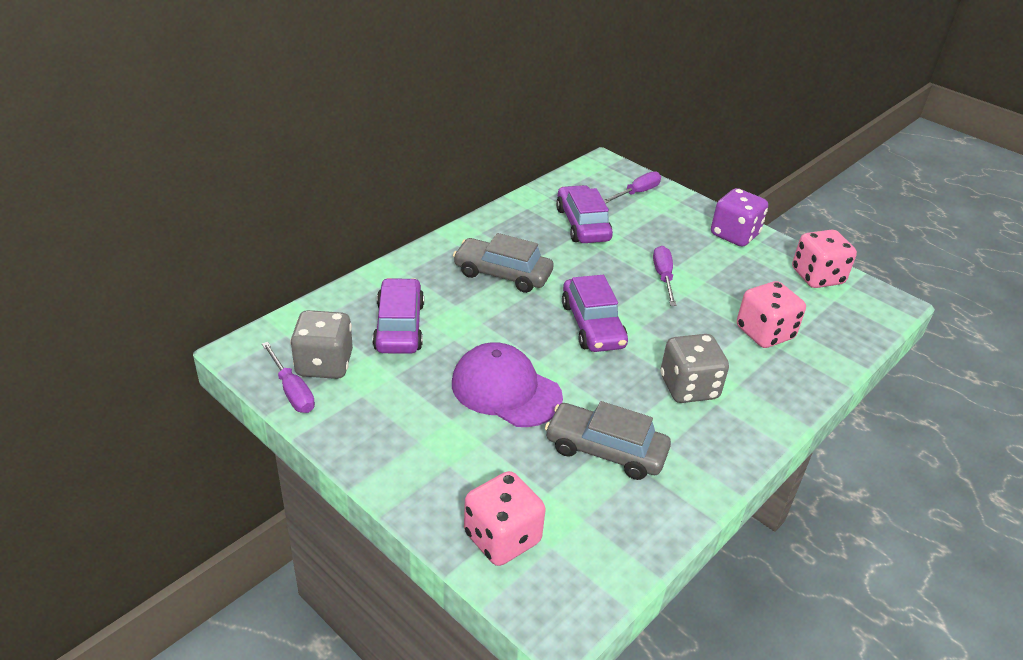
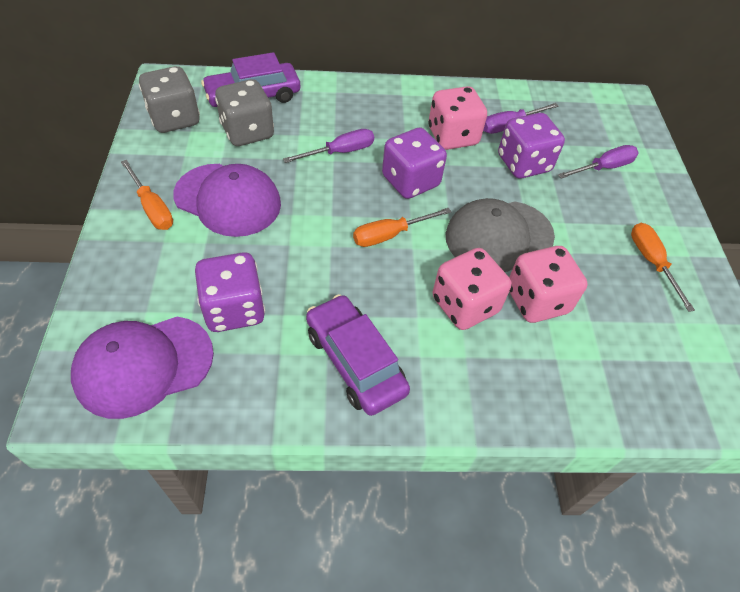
grey cap: none = 0 -> [446,198,555,272] = 1
grey car: [453,233,554,293] [545,401,671,480] = 2 -> none = 0
orange screwdriver: none = 0 -> [121,160,173,230] [353,208,451,247] [631,223,695,312] = 3
purple cap: [452,342,563,427] = 1 -> [71,317,214,419] [173,164,281,237] = 2
purple car: [372,278,424,354] [556,185,613,243] [562,275,628,352] = 3 -> [201,52,300,107] [306,294,410,416] = 2
purple dice: [711,188,768,247] = 1 -> [195,252,265,332] [382,128,447,199] [498,113,565,179] = 3

